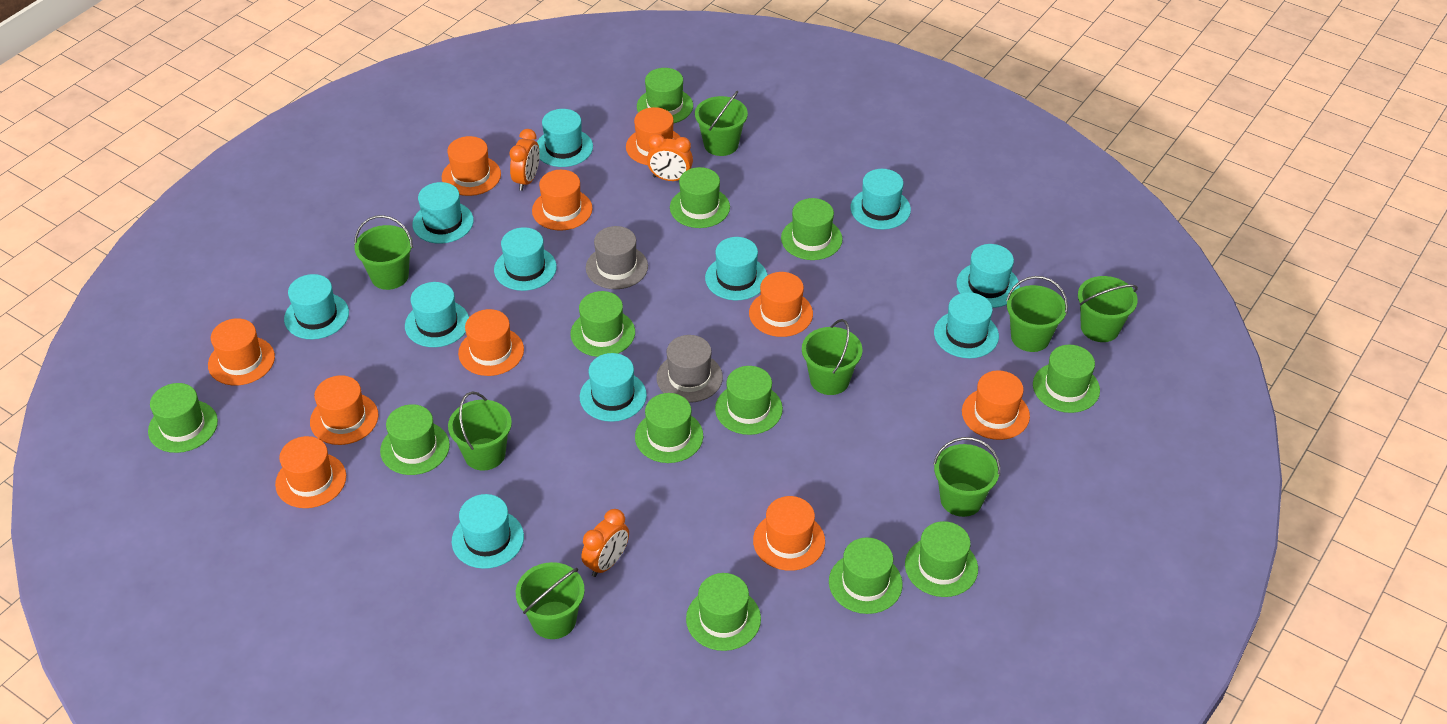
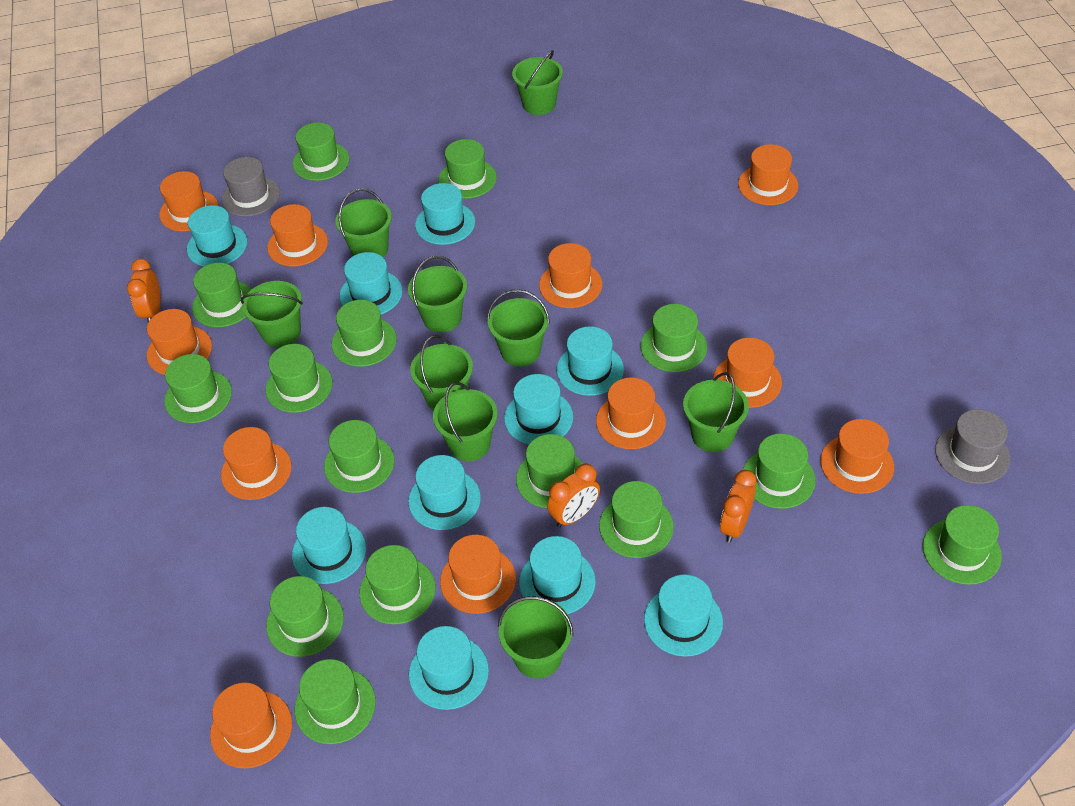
green bucket: [354,215,413,290] [448,391,512,471] [516,562,585,639] [695,91,748,156] [802,319,862,395] [933,437,1001,517] [1006,276,1068,352] [1078,276,1138,342] = 8 -> [241,281,303,347] [335,188,392,257] [408,256,467,333] [410,335,473,411] [433,382,498,461] [487,289,550,367] [498,596,574,679] [512,50,563,115] [683,373,749,452] = 9
green hat: [148,383,218,453] [380,404,450,475] [570,291,635,357] [635,393,703,463] [637,68,693,124] [670,167,730,228] [686,573,761,651] [715,366,783,435] [781,198,843,260] [829,537,903,614] [905,521,978,597] [1033,345,1100,413] = 12 -> [164,354,232,423] [192,263,252,327] [265,344,333,413] [266,576,344,657] [292,122,350,181] [295,659,376,744] [324,420,394,493] [332,300,397,367] [359,545,436,624] [438,139,497,199] [516,434,583,508] [599,481,674,558] [640,304,707,372] [743,433,816,509] [923,505,1002,585] = 15
orange hat: [208,318,275,386] [275,436,346,508] [310,375,378,445] [442,136,501,196] [458,309,524,376] [532,170,593,231] [626,107,680,165] [749,272,813,337] [753,496,825,571] [962,371,1030,440] = 10 -> [147,309,212,375] [159,171,219,231] [210,683,292,768] [221,427,292,500] [267,204,328,266] [440,535,516,614] [539,243,602,308] [596,377,666,449] [713,338,782,408] [738,144,798,205] [820,419,894,494] = 11
turquoise hat: [284,274,349,339] [405,282,469,347] [412,182,474,244] [452,494,524,569] [494,227,557,291] [537,109,593,167] [580,353,647,422] [705,237,768,300] [850,169,911,230] [934,292,999,358] [956,244,1020,308] = 11 -> [187,205,247,267] [292,507,366,584] [340,252,403,314] [408,455,481,530] [409,626,489,710] [415,183,475,245] [504,374,573,444] [519,536,596,614] [557,326,624,396] [644,574,723,657] = 10

